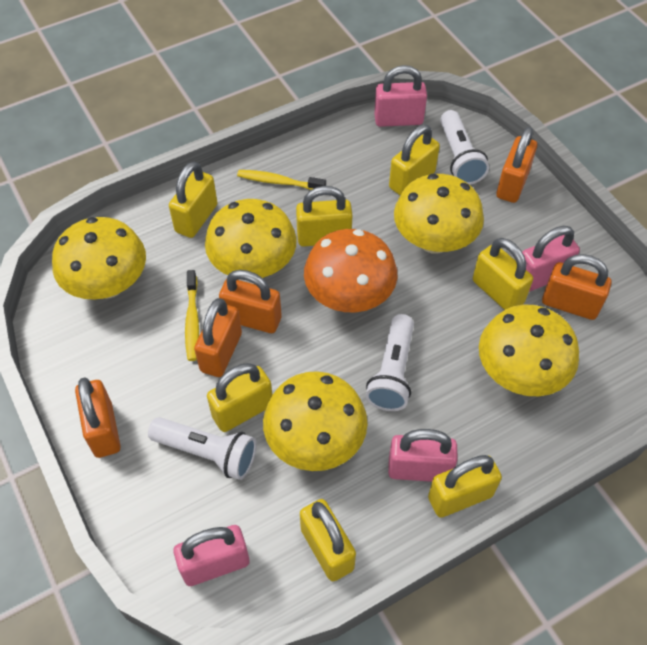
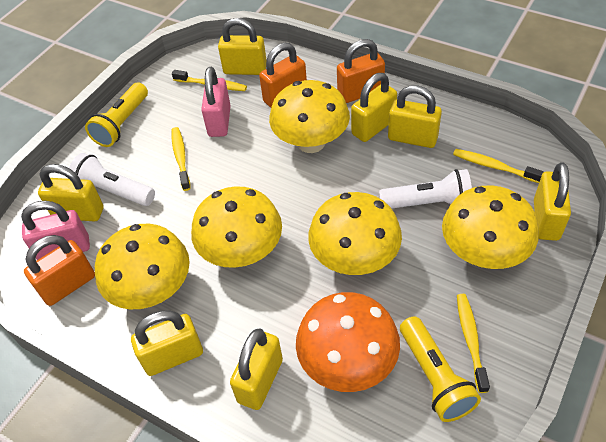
orange padlock: [75,377,121,458] [194,298,242,377] [219,270,282,333] [496,127,537,203] [542,254,611,320] = 5 -> [24,235,95,306] [259,43,307,108] [337,39,385,103] = 3
pink padlock: [174,525,250,586] [374,65,427,127] [388,429,457,482] [522,226,580,292] = 4 -> [21,201,90,260] [201,67,231,137] = 2
white flashlight: [148,417,257,480] [366,314,414,411] [440,110,489,185] = 3 -> [68,153,155,206] [379,169,472,209] = 2
yellow flashlight: none = 0 -> [85,83,148,147] [400,316,481,422] = 2
yellow toothbrush: [185,270,199,361] [237,170,326,190] = 2 -> [172,70,247,91] [172,127,191,191] [453,149,544,183] [457,294,490,393] = 4

